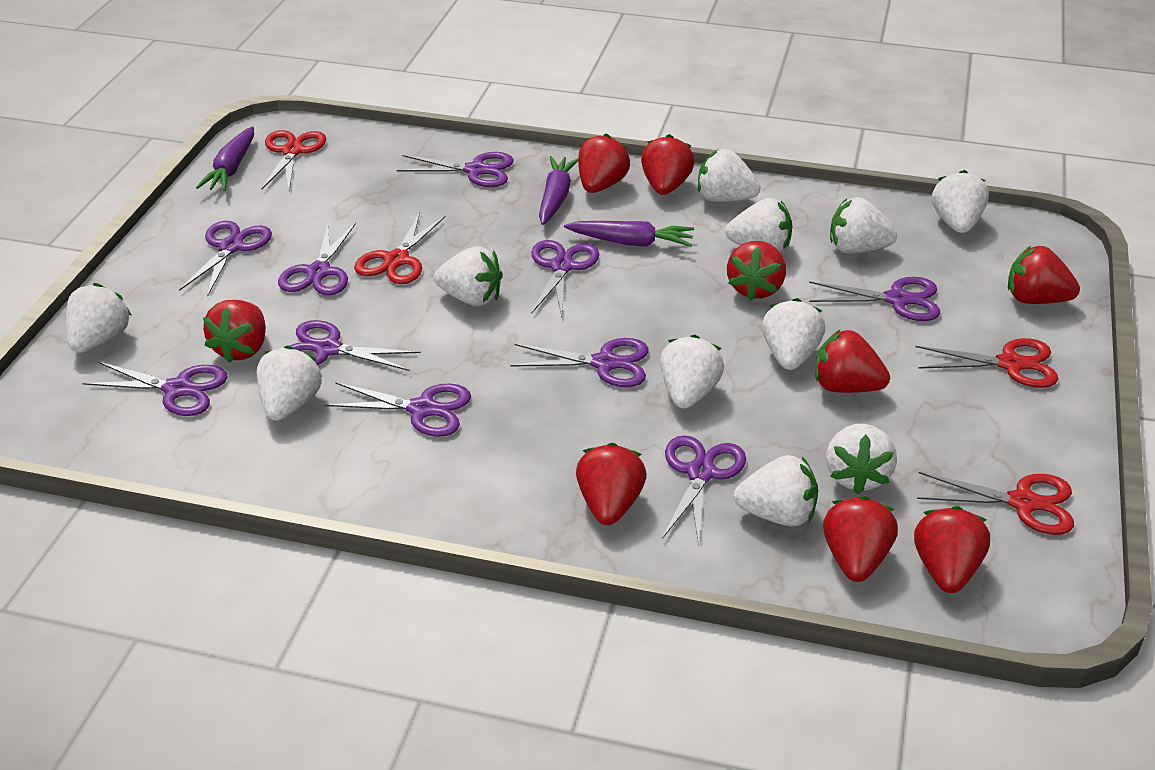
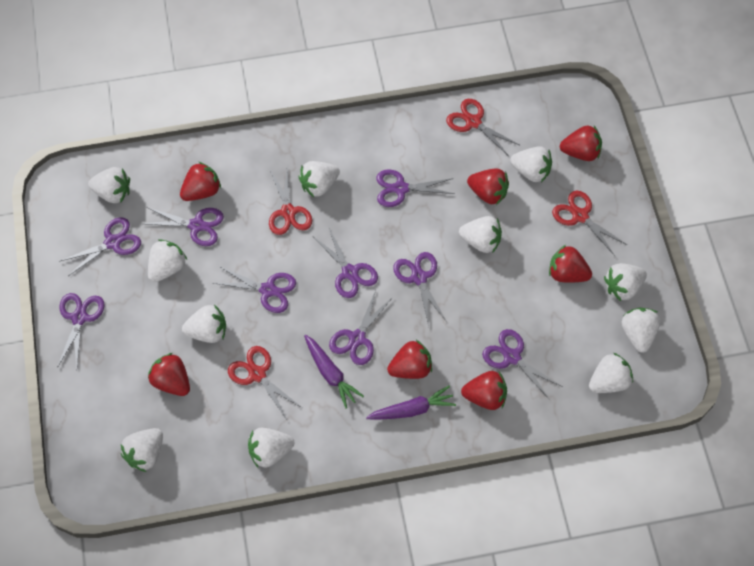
purple carrot: [196,126,254,191] [539,156,578,225] [564,221,694,247] = 3 -> [304,335,364,409] [366,386,456,420] = 2
purple scissors: [82,362,228,416] [179,221,272,297] [278,223,356,295] [289,320,421,371] [325,382,471,437] [397,152,514,187] [510,338,649,387] [531,240,599,317] [662,435,746,546] [809,277,940,321] = 10 -> [57,293,105,368] [59,217,141,276] [143,207,224,246] [213,266,296,313] [314,226,378,298] [329,290,393,365] [376,170,455,207] [393,252,447,326] [482,329,563,400] = 9
red strawberry: [203,300,266,363] [576,442,647,525] [578,134,630,193] [641,134,695,195] [727,241,786,301] [815,329,890,393] [823,496,898,582] [914,506,990,593] [1008,246,1080,304] = 9 -> [148,353,190,396] [180,162,221,201] [387,340,432,379] [461,371,507,410] [467,168,509,205] [549,245,592,283] [560,126,602,161] = 7

